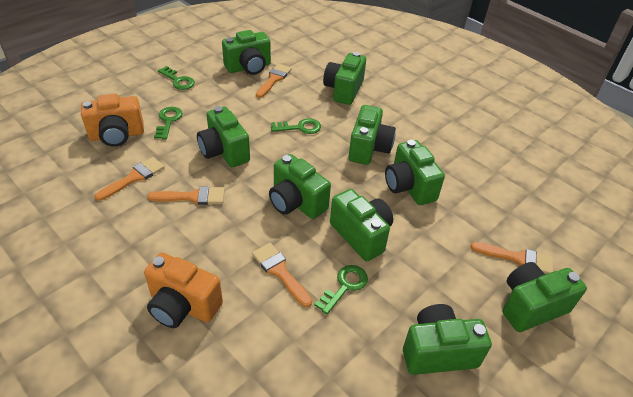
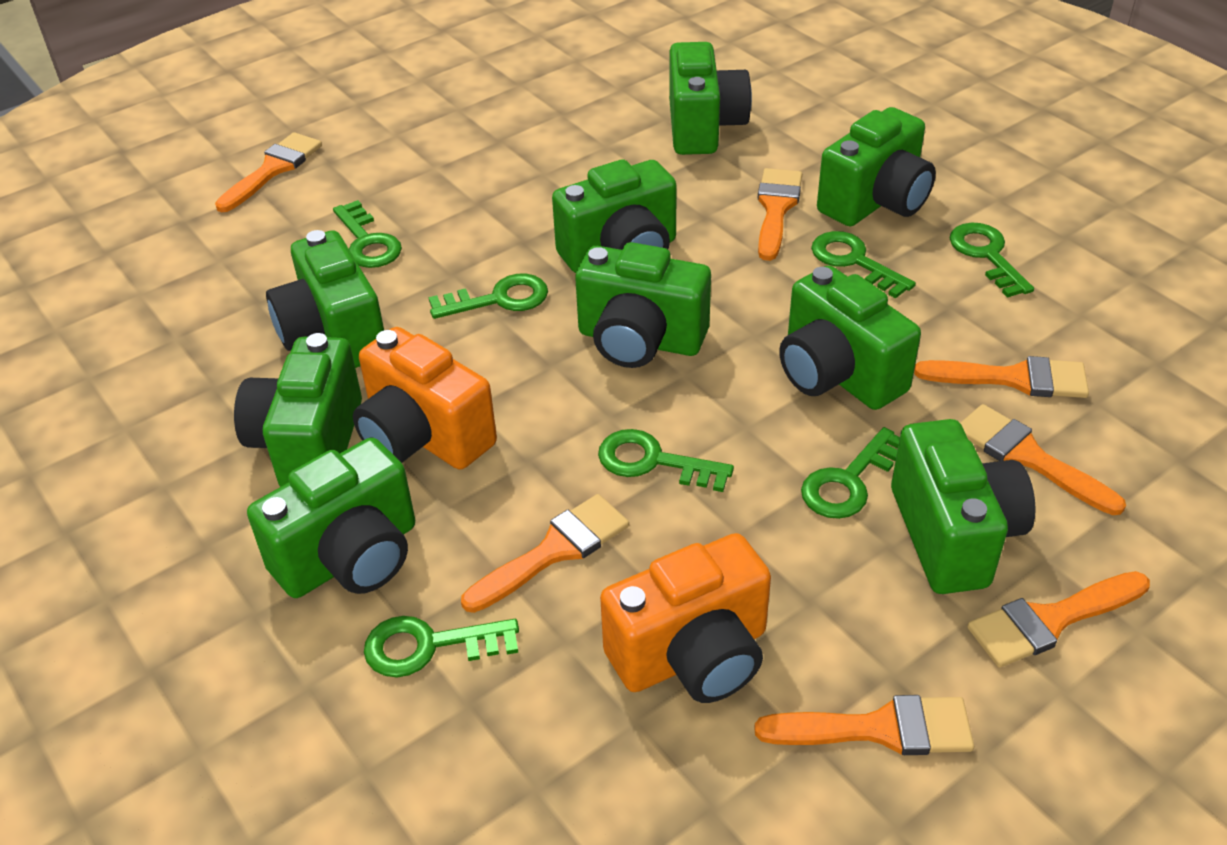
green key: [154,107,182,139] [158,66,195,90] [271,118,321,134] [314,265,368,315] = 4 -> [333,200,402,268] [364,616,519,677] [428,273,548,319] [598,429,734,492] [801,427,900,519] [811,231,916,298] [950,223,1034,298] = 7
orange brush: [95,157,165,201] [147,186,225,205] [252,243,312,307] [256,64,292,98] [471,242,553,274] = 5 -> [215,132,322,212] [461,494,629,613] [754,695,974,755] [758,168,802,261] [914,356,1089,398] [960,404,1126,515] [967,571,1150,668] = 7

